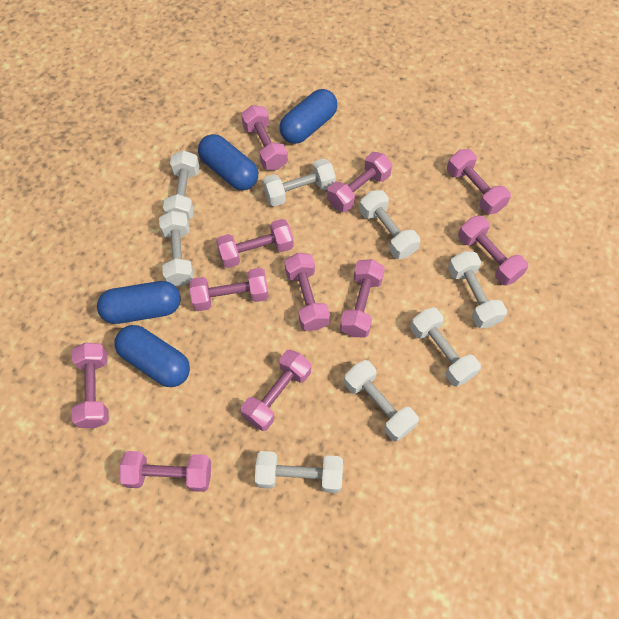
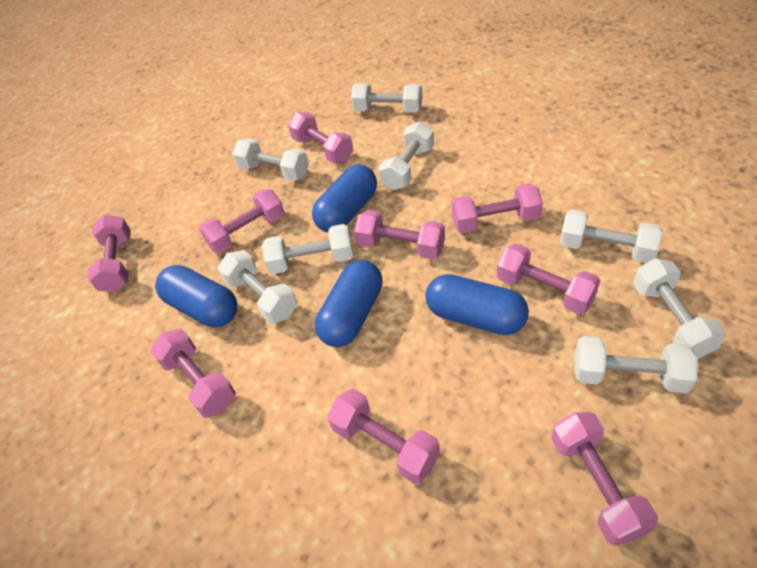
pink dumbbell: [71,342,109,428] [119,451,211,492] [189,268,269,311] [216,219,294,268] [241,105,288,170] [241,349,311,431] [285,253,330,331] [327,152,392,212] [340,259,385,337] [447,149,511,215] [458,215,528,286] = 11 -> [87,215,131,292] [150,329,236,418] [199,189,285,254] [288,112,354,163] [327,388,440,484] [354,210,445,260] [452,183,543,233] [496,244,600,315] [552,412,658,545] = 9

